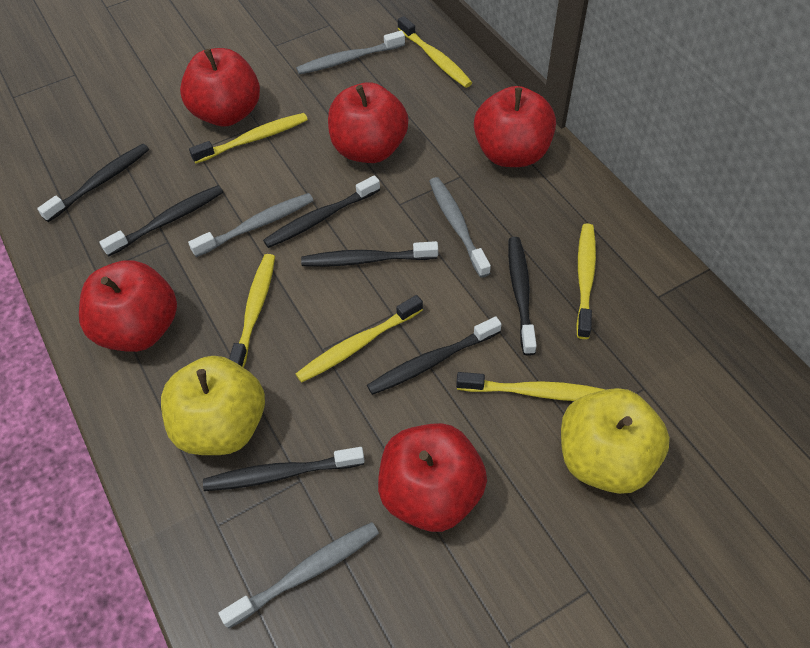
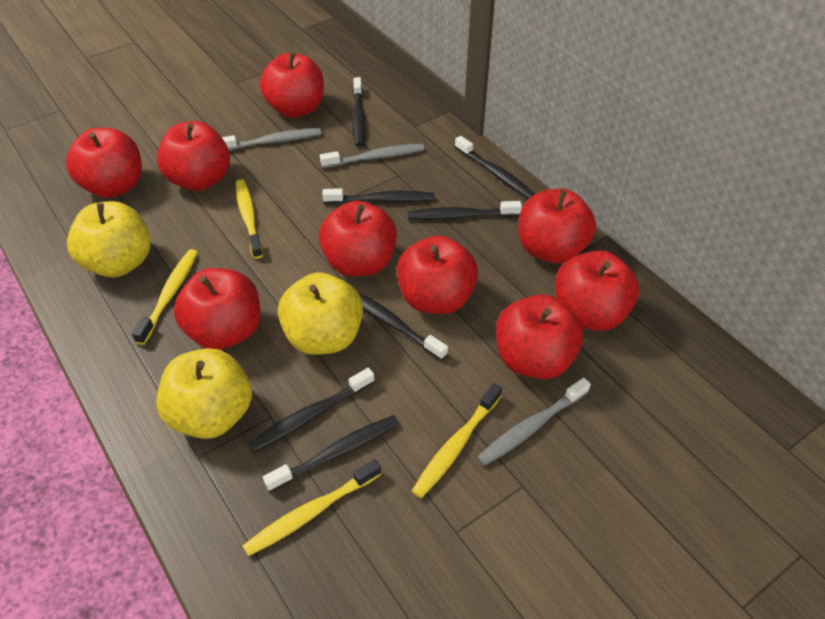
grey toothbrush: [188,193,314,257] [218,522,379,629] [296,31,405,75] [429,177,491,278] = 4 -> [222,128,321,151] [320,144,424,168] [477,378,591,466] = 3
red apple: [79,260,177,352] [180,48,260,126] [328,82,408,163] [378,423,487,532] [474,86,556,167] = 5 -> [66,128,142,198] [157,121,230,191] [174,268,260,350] [260,52,324,118] [319,201,397,277] [397,235,478,314] [496,294,583,379] [518,188,596,263] [555,250,639,331] = 9
yellow apple: [161,356,265,455] [561,388,670,494] = 2 -> [67,201,151,277] [156,348,252,439] [278,272,363,355] = 3
yellow toothbrush: [189,113,308,164] [229,254,275,368] [296,295,423,383] [398,16,472,88] [456,372,606,401] [576,224,596,339] = 6 -> [132,249,198,345] [235,179,263,259] [243,459,382,556] [411,383,502,498] = 4

